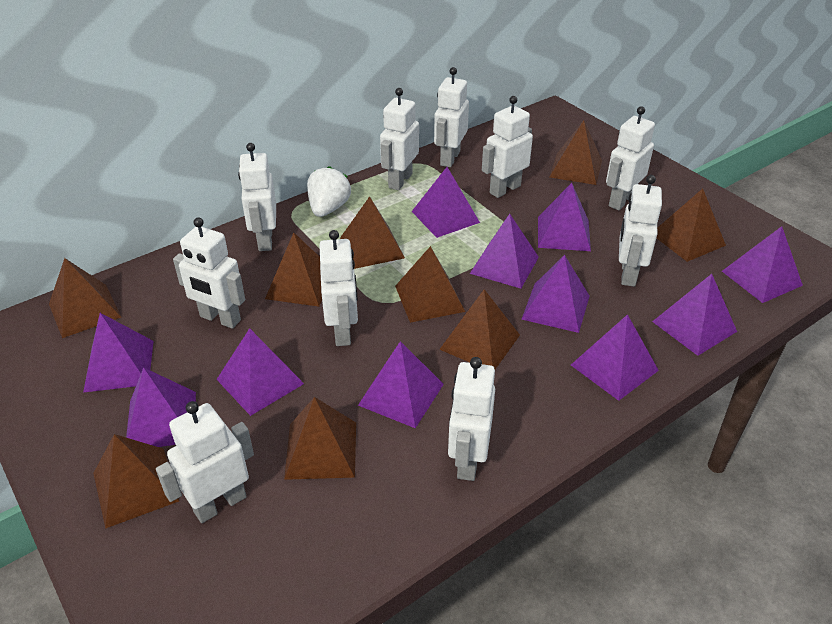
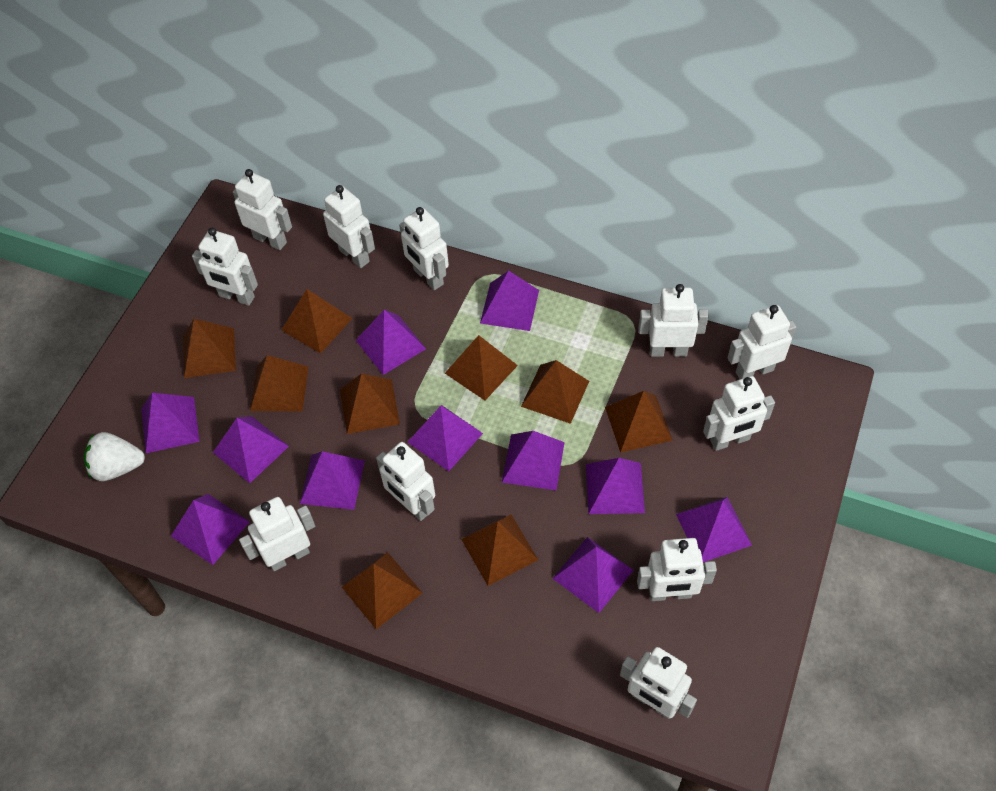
white robot: [156,401,254,523] [173,217,245,329] [238,143,276,251] [319,230,358,346] [380,88,419,190] [434,67,469,167] [448,357,495,481] [482,96,533,198] [606,106,655,210] [619,175,662,287] = 10 -> [192,228,258,306] [233,169,292,250] [239,497,315,571] [323,185,375,268] [376,442,435,521] [399,207,449,290] [620,647,697,719] [637,538,717,601] [639,284,709,357] [703,376,775,451] [728,305,796,379] = 11

